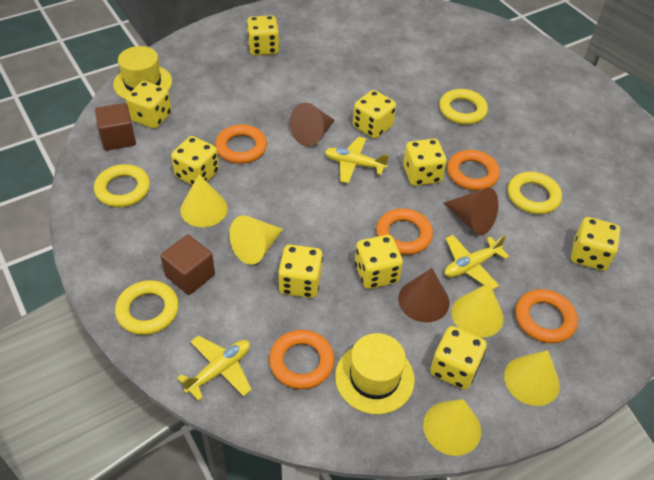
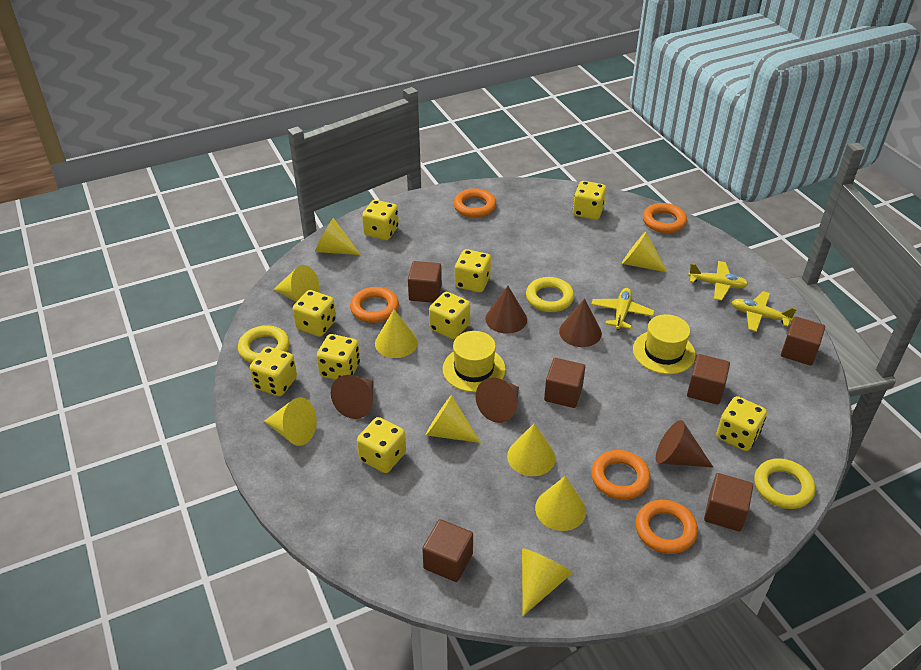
brown cone: [290,103,335,147] [398,268,449,322] [444,188,498,235] = 3 -> [331,375,373,419] [476,378,519,423] [485,286,527,334] [559,299,602,347] [656,420,713,467] = 5
brown cube: [95,103,136,151] [161,235,215,295] = 2 -> [408,261,442,303] [422,519,473,582] [544,358,585,408] [687,354,730,405] [704,473,753,531] [781,316,825,366] = 6
yellow cone: [180,174,228,227] [229,215,283,265] [423,399,481,456] [452,283,504,338] [504,350,560,406] = 5 -> [264,397,317,446] [273,265,319,302] [315,218,361,255] [375,309,418,358] [426,395,481,443] [507,423,556,476] [522,549,572,616] [535,476,586,531] [622,232,668,273] = 9
yellow ring: [94,164,150,207] [115,280,179,335] [439,89,488,124] [508,172,562,214] = 4 -> [238,325,289,363] [526,277,574,312] [754,458,816,509] = 3

